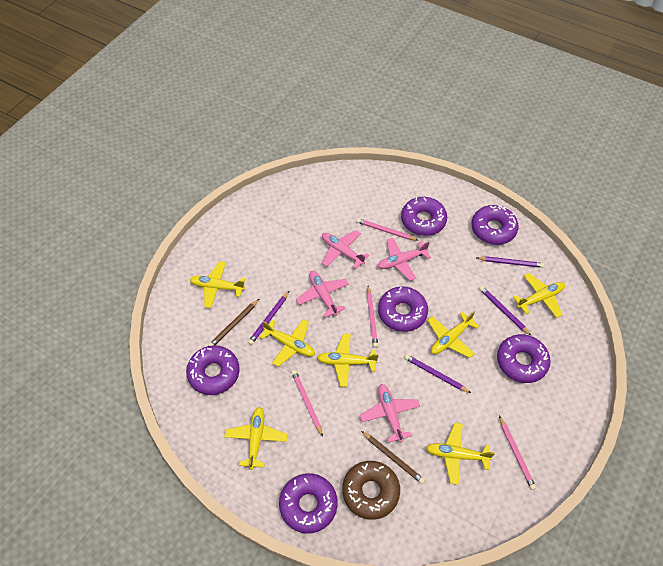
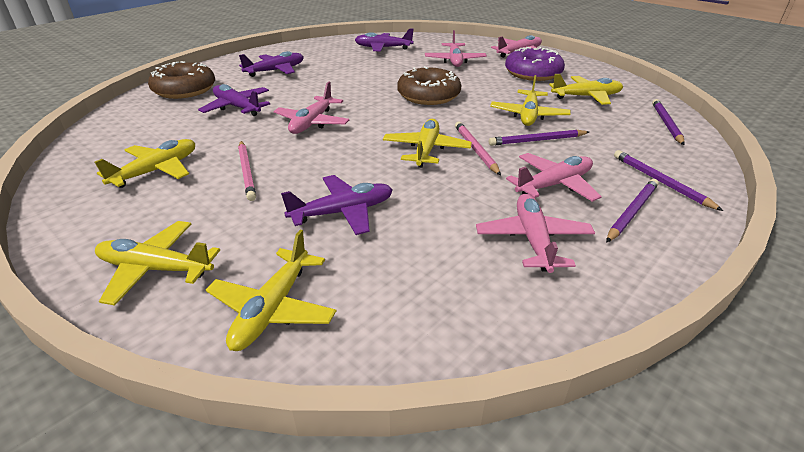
brown donut: [342,461,400,520] = 1 -> [148,61,215,99] [397,66,461,105] = 2
brown pencil: [208,299,259,346] [361,431,425,484] = 2 -> none = 0
pink pencil: [291,370,323,437] [356,218,419,241] [367,286,378,348] [499,416,536,490] = 4 -> [238,141,256,201] [455,121,501,175] = 2
pink plane: [296,271,349,317] [322,230,370,269] [360,384,420,443] [378,238,431,281] = 4 -> [273,82,349,134] [425,30,487,67] [476,194,595,273] [491,35,542,58] [506,153,602,202] = 5
purple donut: [186,345,240,395] [279,473,338,533] [378,286,428,332] [401,197,447,236] [471,205,518,245] [497,334,551,383] = 6 -> [505,47,565,81] = 1
purple plane: none = 0 -> [198,84,270,116] [239,51,304,77] [281,175,393,235] [355,28,414,52] = 4
yellow plane: [190,261,245,308] [224,407,287,470] [260,319,315,367] [317,333,379,387] [426,423,495,485] [427,311,479,358] [513,273,565,318] = 7 -> [95,139,195,188] [95,221,220,305] [206,230,336,351] [383,119,472,168] [490,75,571,126] [549,74,623,105] = 6

